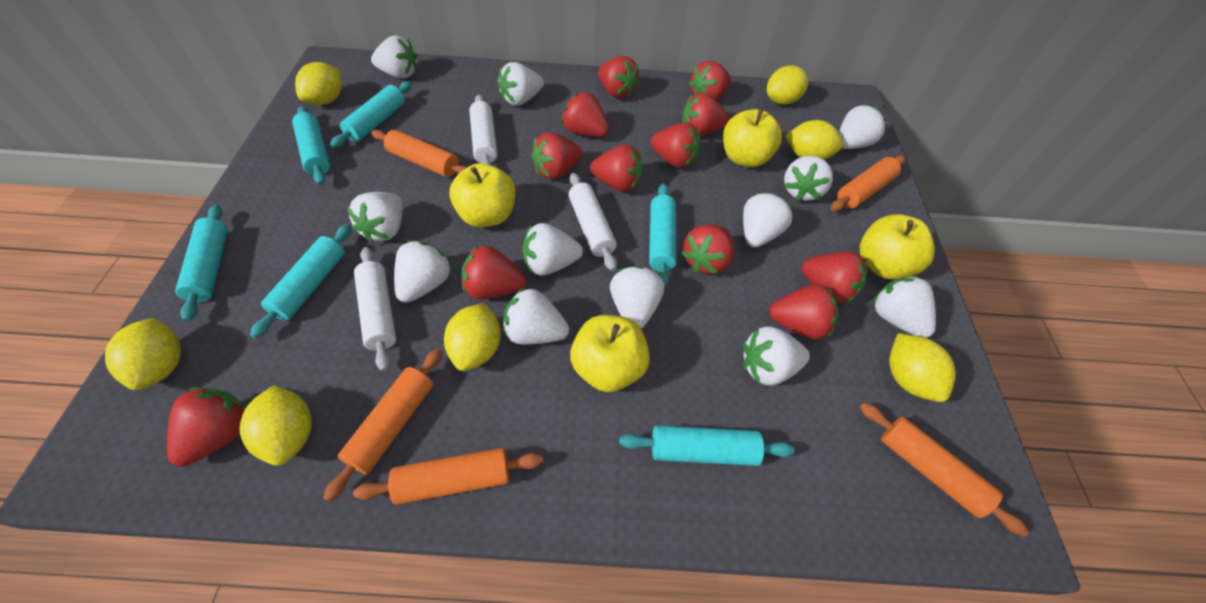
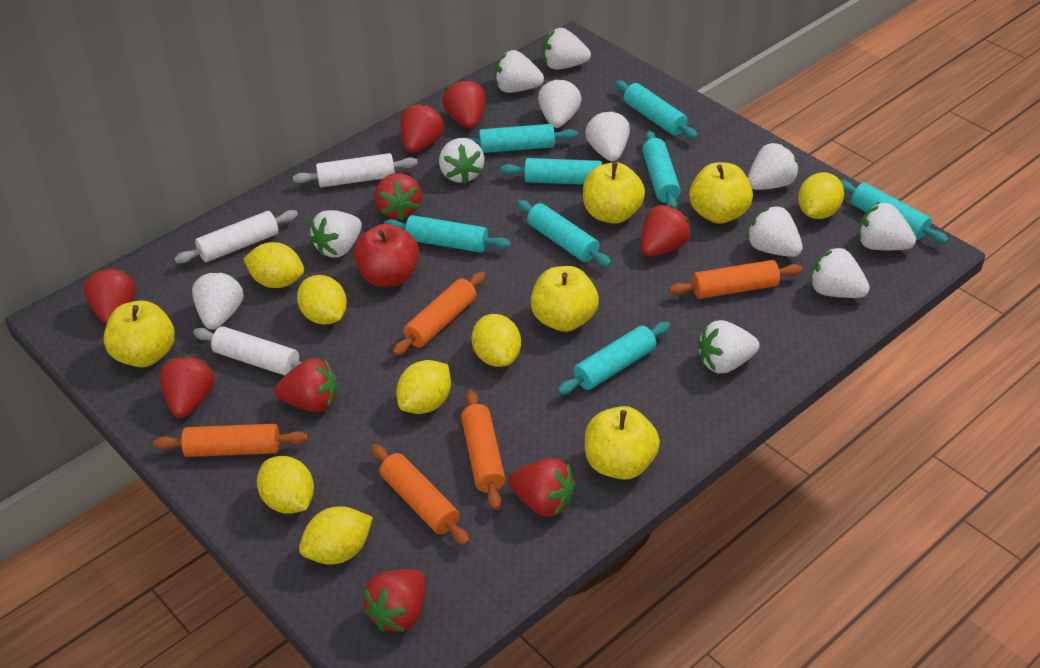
red apple: none = 0 -> [354,224,419,287] = 1
red strawberry: [167,387,246,467] [462,245,526,299] [531,132,582,180] [561,92,609,137] [590,144,643,192] [598,56,640,98] [650,122,701,168] [681,225,734,274] [682,93,730,136] [689,61,731,100] [769,284,839,340] [801,251,867,304] = 12 -> [84,267,136,325] [159,355,215,418] [275,358,337,412] [362,569,426,632] [375,173,422,220] [401,103,444,153] [442,79,486,129] [509,458,576,517] [641,205,691,257] = 9
turquoise rolling pin: [175,205,228,322] [250,224,352,339] [292,106,330,185] [330,81,412,148] [619,425,795,466] [649,183,677,288] = 6 -> [384,215,511,253] [463,124,578,153] [501,158,602,185] [517,200,611,267] [558,322,670,395] [615,80,698,139] [642,131,681,208] [840,180,949,244] = 8
yellow apple: [449,163,516,227] [570,315,650,392] [723,109,782,168] [860,214,935,279] = 4 -> [103,300,175,367] [531,266,599,332] [583,162,645,224] [585,406,660,480] [689,162,753,224] = 5

